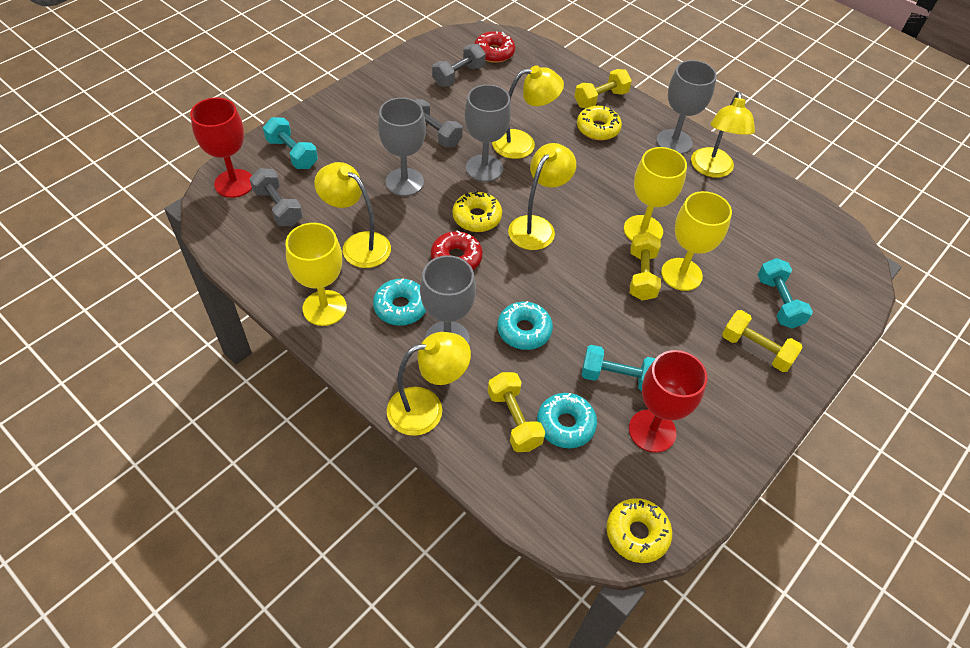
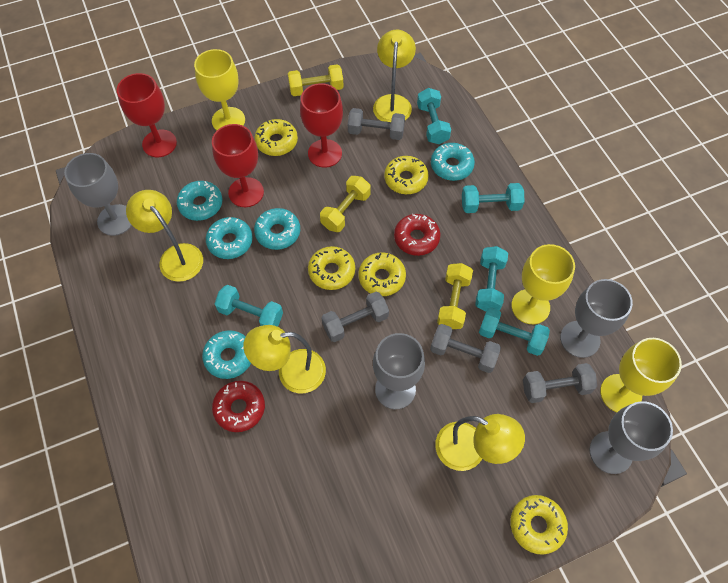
grey dumbbell: [250,168,303,226] [414,99,462,148] [432,44,486,86] = 3 -> [322,292,389,342] [348,108,405,140] [430,324,501,373] [523,363,597,403] = 4
red goblet: [190,98,252,198] [629,350,708,453] = 2 -> [117,73,177,157] [212,124,264,207] [300,83,343,168] = 3
turquoise donut: [373,278,426,326] [497,301,553,350] [537,393,597,448] = 3 -> [177,181,222,221] [202,330,251,379] [206,217,253,259] [254,208,300,250] [431,143,475,181] = 5
turquoise dumbbell: [263,117,318,169] [582,345,656,391] [758,258,813,329] = 3 -> [215,285,283,327] [417,88,451,144] [462,183,525,213] [475,246,508,311] [479,307,550,356] = 5
yellow donut: [452,190,502,232] [577,106,622,141] [606,498,672,563] = 3 -> [255,119,298,156] [308,246,355,290] [358,252,406,296] [384,156,429,194] [510,495,568,555] = 5
yellow dumbbell: [488,372,545,452] [574,69,632,108] [630,232,661,301] [722,310,803,372] = 4 -> [288,64,344,96] [320,176,371,232] [437,263,473,329] = 3
yellow lamp: [314,162,391,268] [387,332,471,436] [492,65,564,159] [508,143,576,250] [691,92,755,178] = 5 -> [126,190,203,282] [243,325,326,393] [373,30,416,122] [435,414,525,471] = 4

